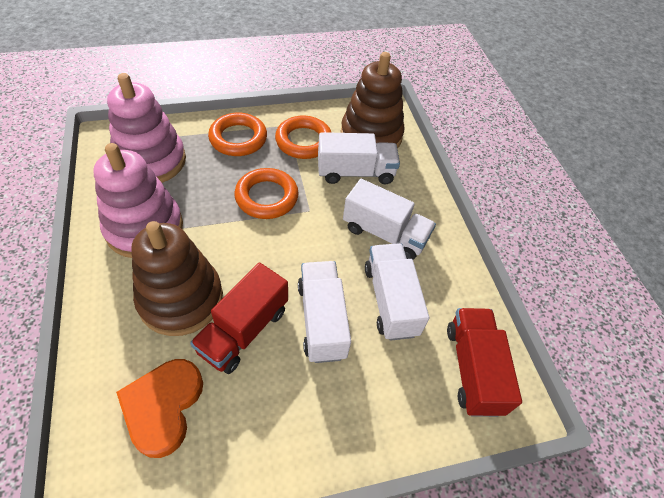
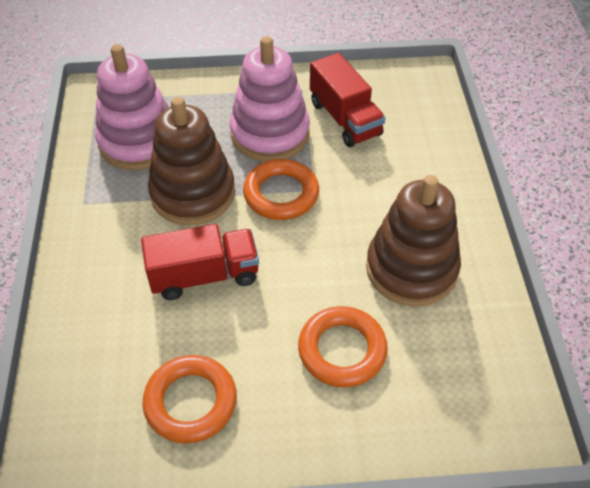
orange heart: [116,359,203,458] = 1 -> none = 0
white truck: [298,261,351,363] [318,132,400,184] [343,179,436,260] [365,243,429,341] = 4 -> none = 0

